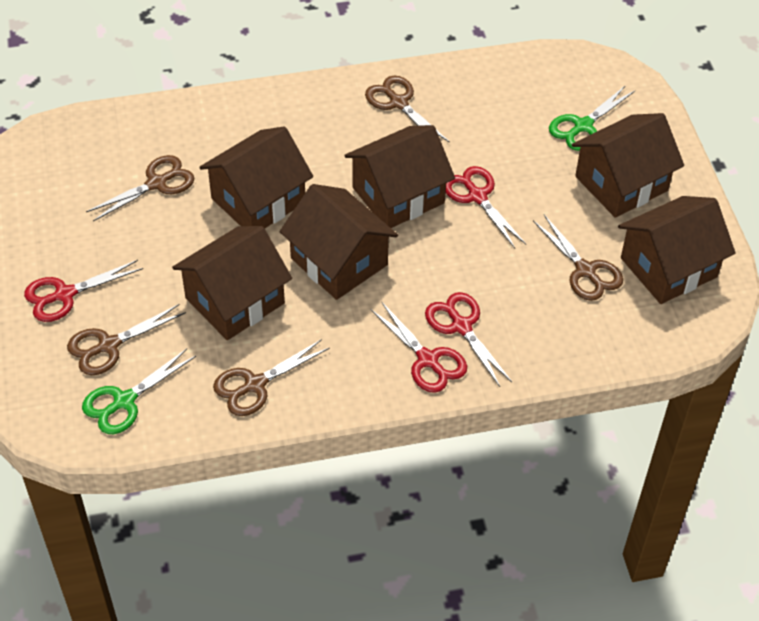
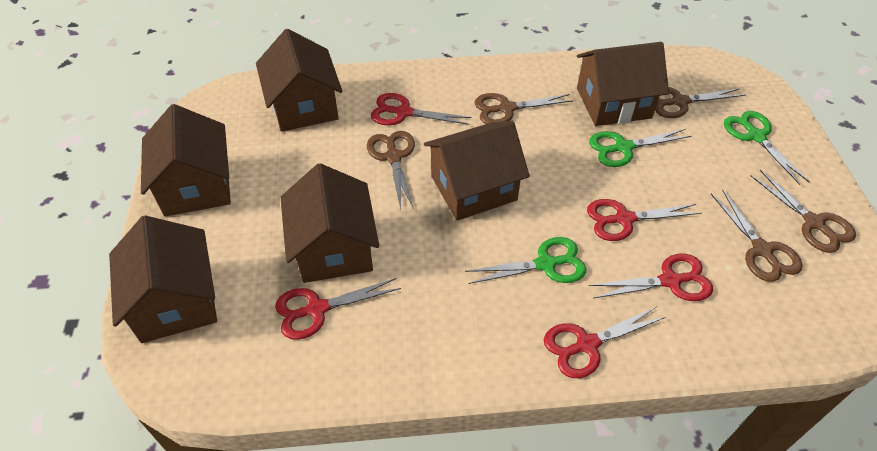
green scissors: [82,349,196,434] [549,85,635,151] = 2 -> [465,237,586,284] [589,129,691,167] [724,111,810,185] = 3
red scissors: [24,260,143,322] [371,301,467,393] [425,292,512,387] [446,166,526,248] = 4 -> [275,278,401,340] [371,93,471,125] [544,306,666,378] [587,199,702,241] [589,253,713,301] = 5

